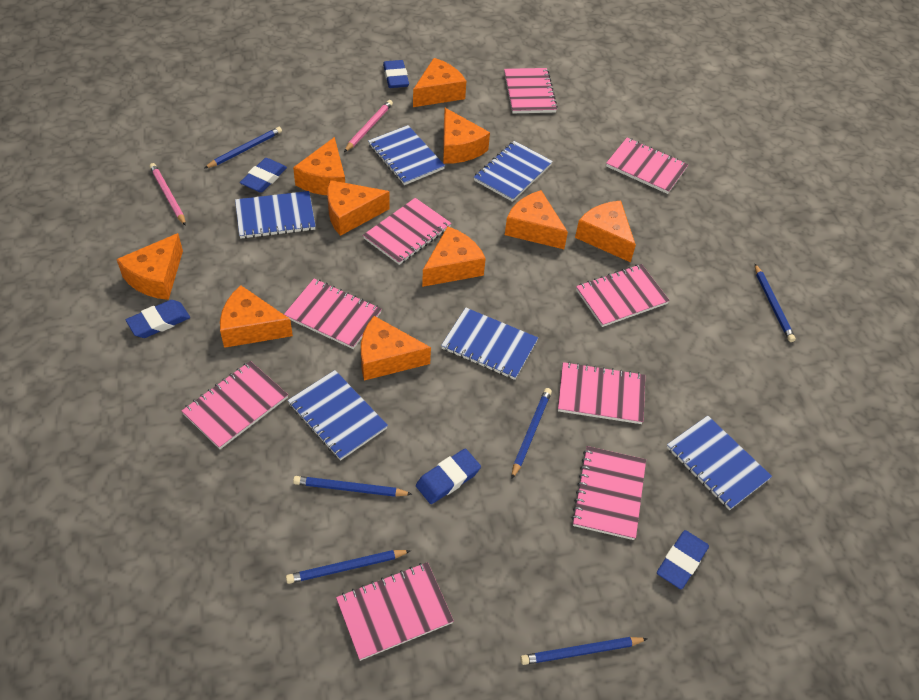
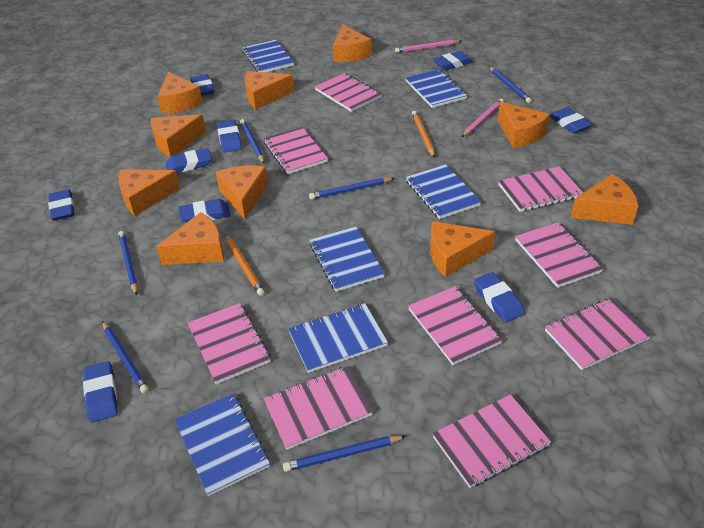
blue eraser: [126,300,190,338] [240,158,287,193] [383,60,409,88] [416,449,481,504] [657,530,709,589] = 5 -> [48,189,74,221] [83,361,118,423] [166,148,212,173] [178,199,231,223] [191,74,214,96] [217,120,242,152] [433,51,473,70] [474,272,525,323] [550,107,592,133] = 9
orange pencil: none = 0 -> [225,234,265,296] [412,111,435,158] = 2

